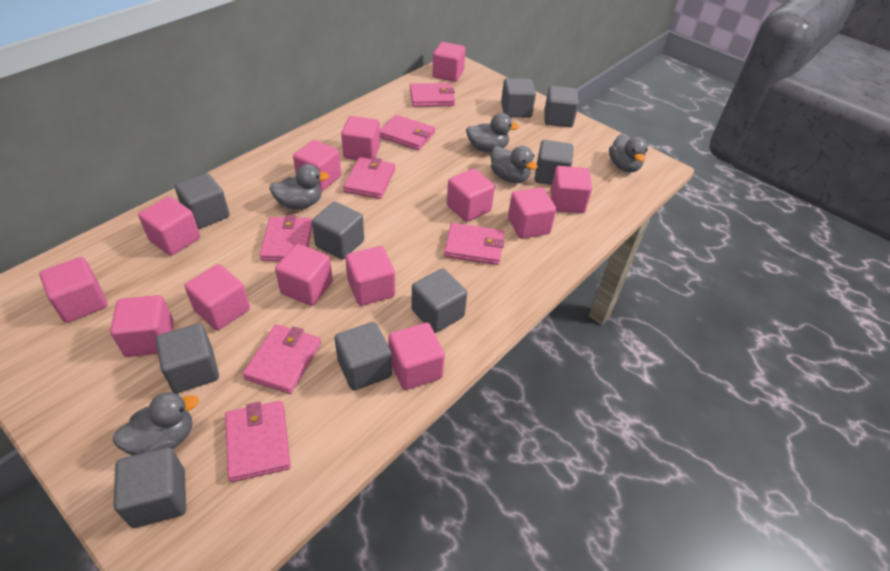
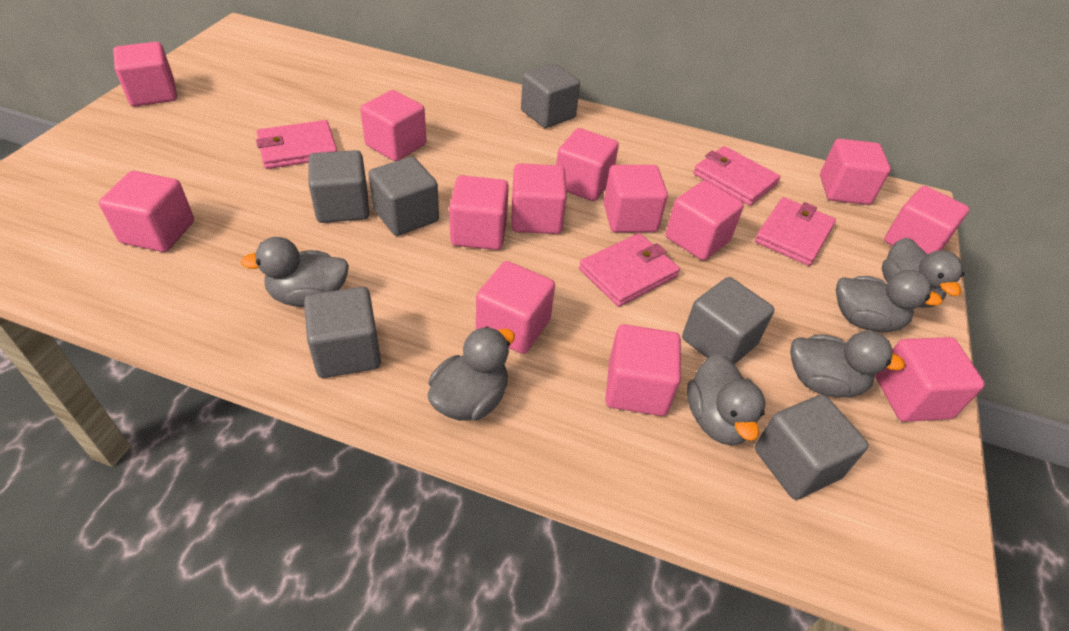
grey cube: [114,447,186,528] [155,323,219,393] [175,173,230,229] [312,202,364,260] [335,322,392,391] [411,268,467,333] [501,78,536,118] [534,140,573,185] [545,86,579,127] = 9 -> [304,287,381,378] [309,150,369,223] [369,157,439,236] [521,63,580,128] [682,277,774,365] [755,394,869,500] = 6
grey duck: [112,392,199,456] [269,164,330,209] [466,113,520,152] [491,146,538,183] [609,133,648,173] = 5 -> [241,237,349,307] [428,327,515,421] [687,354,766,446] [790,331,905,397] [836,270,943,332] [882,237,964,308] = 6
pink wallet: [225,401,291,482] [243,324,321,394] [260,215,312,262] [343,157,395,199] [380,115,435,150] [410,83,455,107] [444,223,504,265] = 7 -> [256,120,337,169] [579,233,680,307] [693,146,781,206] [755,197,836,266] = 4

